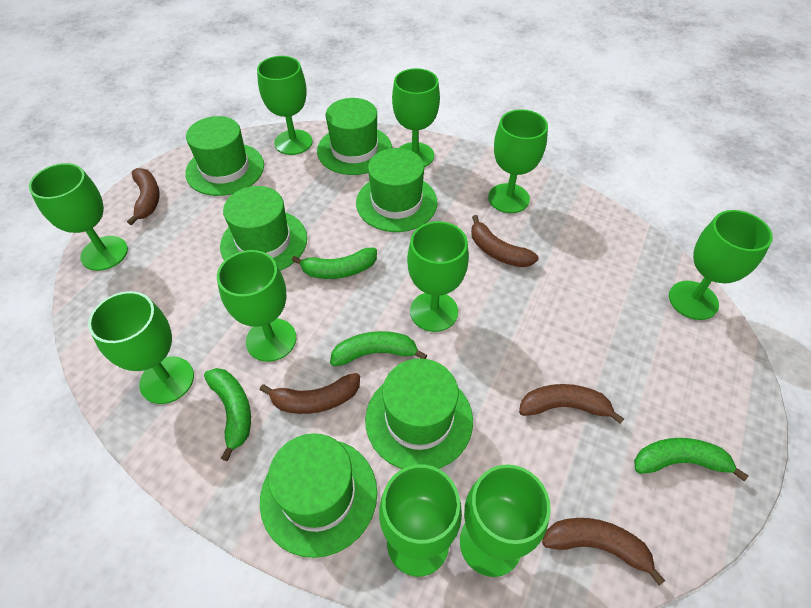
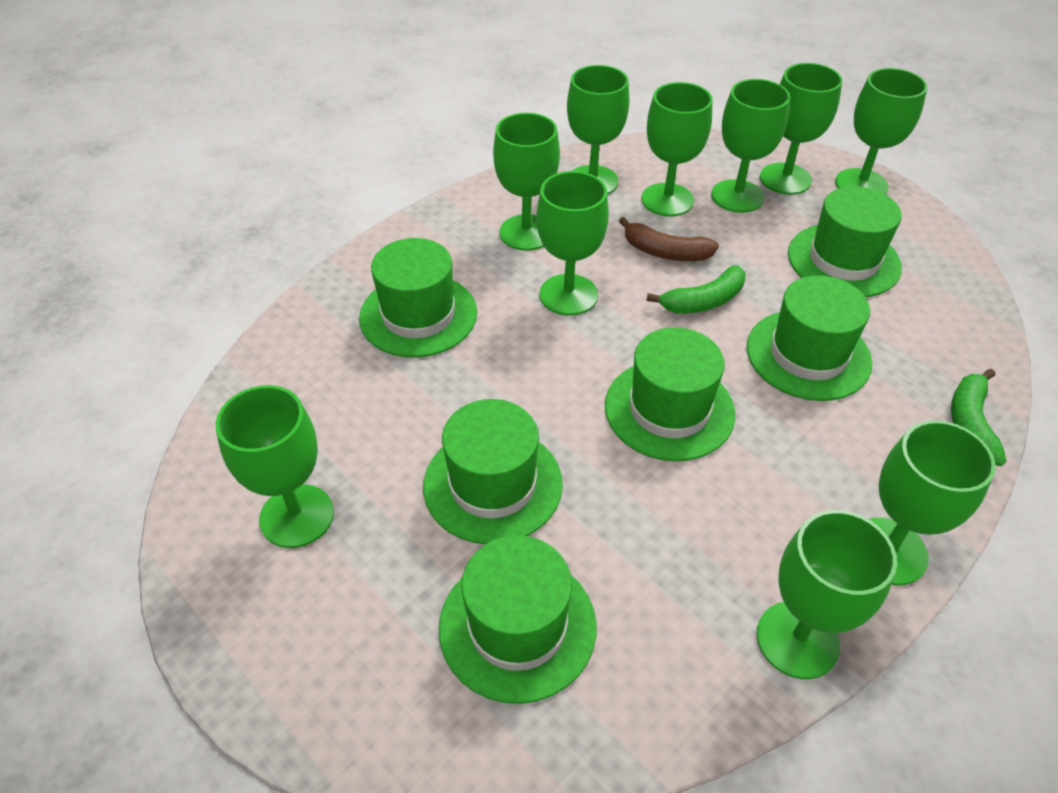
brown banana: [127,168,160,225] [260,373,360,414] [471,215,539,267] [519,384,624,424] [542,518,665,585] = 5 -> [619,217,719,261] = 1
green banana: [204,368,251,461] [292,248,377,279] [330,331,427,366] [634,438,749,481] = 4 -> [646,265,746,314] [951,369,1006,466] = 2

